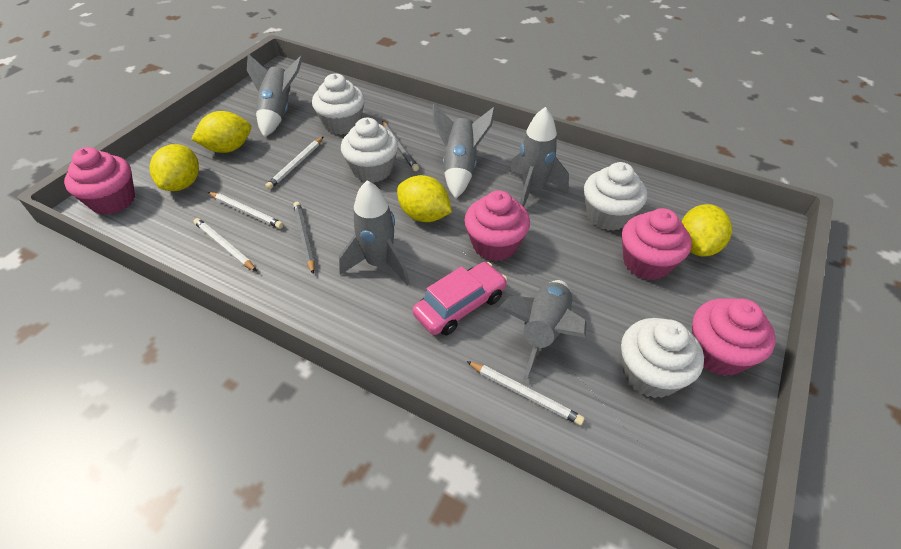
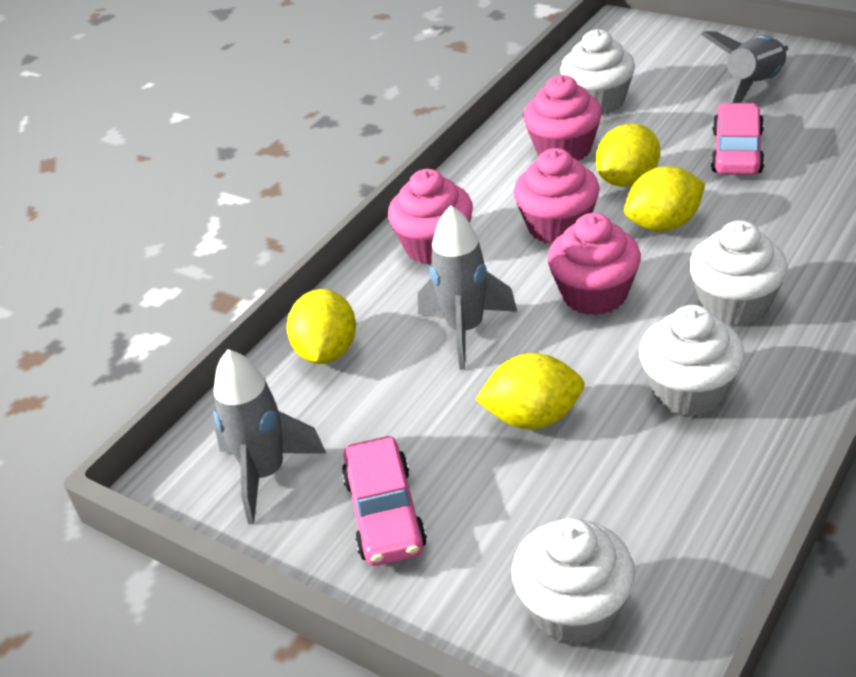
grey pencil: [293,202,315,274] [382,121,419,171] = 2 -> none = 0
grey rocket: [247,54,303,137] [339,180,410,285] [433,104,495,199] [498,280,586,380] [510,107,569,207] = 5 -> [213,349,327,524] [418,205,517,370] [701,31,788,103] = 3
pink car: [413,262,507,336] = 1 -> [342,436,427,566] [711,103,765,175] = 2
white pencil: [193,218,257,271] [208,192,283,229] [265,137,323,190] [466,361,585,426] = 4 -> none = 0

